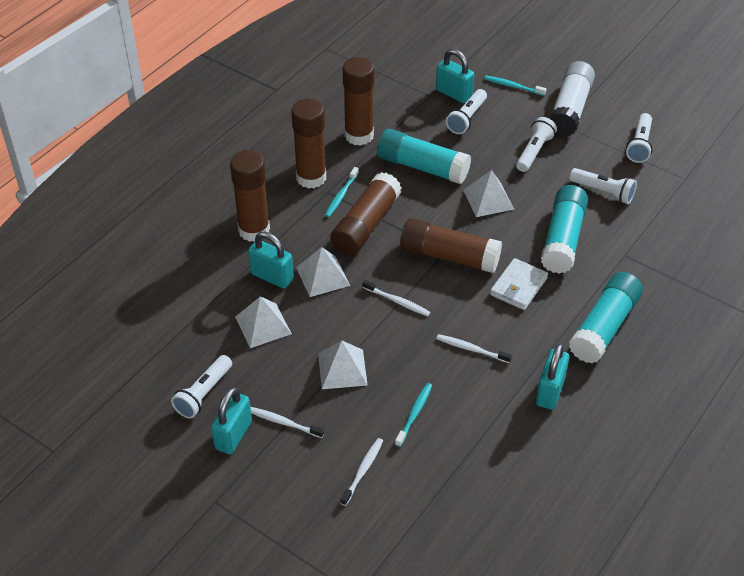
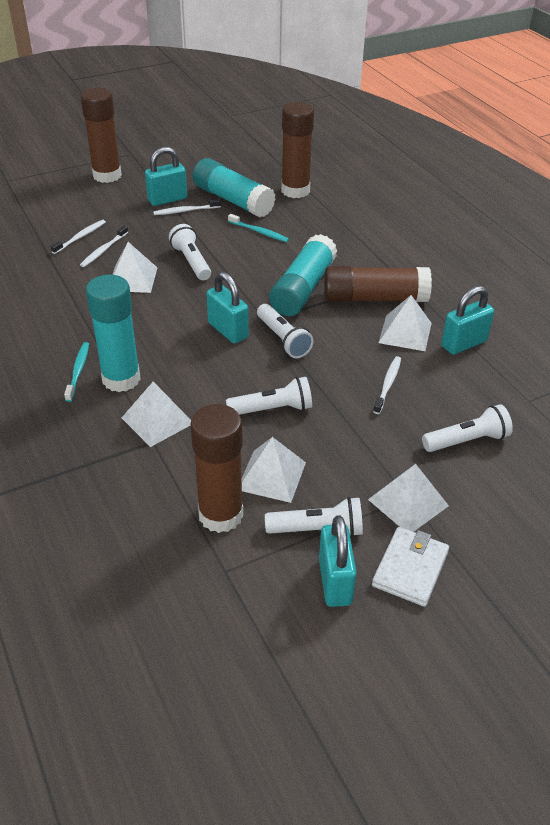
brown glue stick: [230,150,270,242] [291,99,326,189] [330,172,402,256] [343,57,374,146] [400,218,502,273] = 5 -> [81,88,122,183] [190,404,243,533] [281,102,314,198] [324,266,432,302] = 4
turquoise toothbrush: [325,167,359,217] [395,383,432,447] [484,76,546,96] = 3 -> [64,342,89,402] [228,214,289,242] = 2
white glue stick: [549,61,595,137] = 1 -> none = 0
white pyramid: [235,296,292,348] [296,247,350,297] [318,341,368,389] [463,170,514,217] = 4 -> [112,242,157,293] [122,382,191,447] [242,437,306,503] [368,464,449,532] [379,295,432,351] = 5

